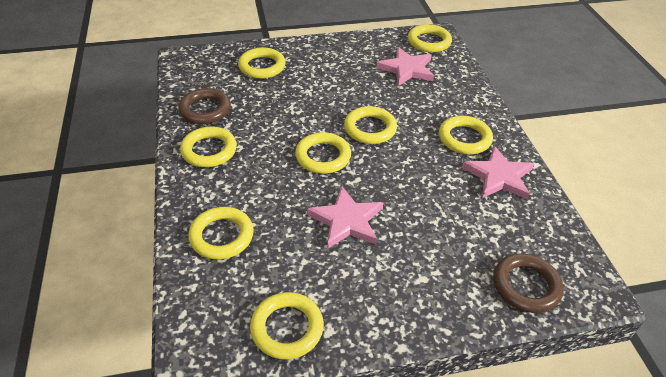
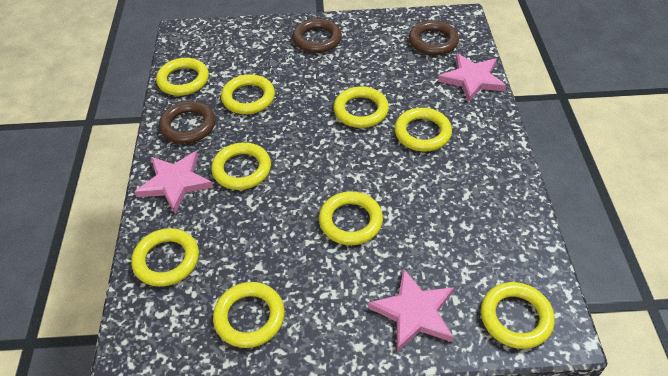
brown ring: [178,88,231,124] [493,253,563,313] = 2 -> [159,101,215,144] [292,18,342,53] [409,20,459,55] = 3
yellow ring: [180,126,237,167] [188,207,254,259] [238,47,285,79] [250,292,324,359] [295,132,351,174] [344,106,397,144] [408,24,452,52] [439,116,493,154] = 8 -> [131,228,199,287] [156,58,209,96] [211,142,271,190] [213,282,285,348] [221,74,275,114] [319,191,383,245] [333,86,389,128] [394,108,452,152] [481,282,555,349] = 9

